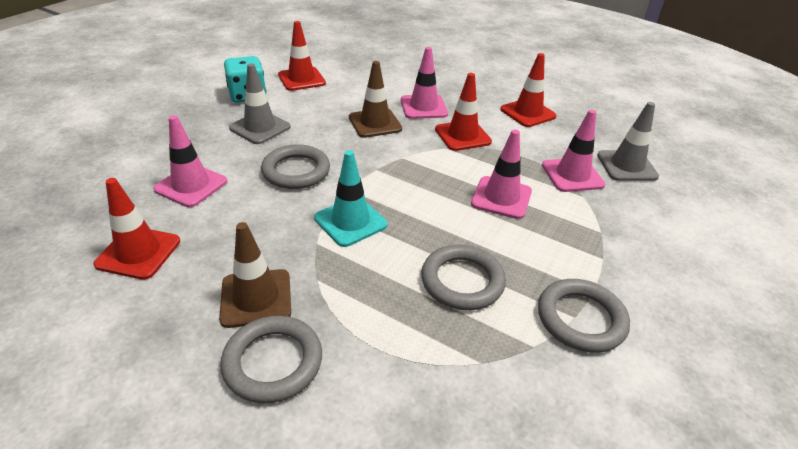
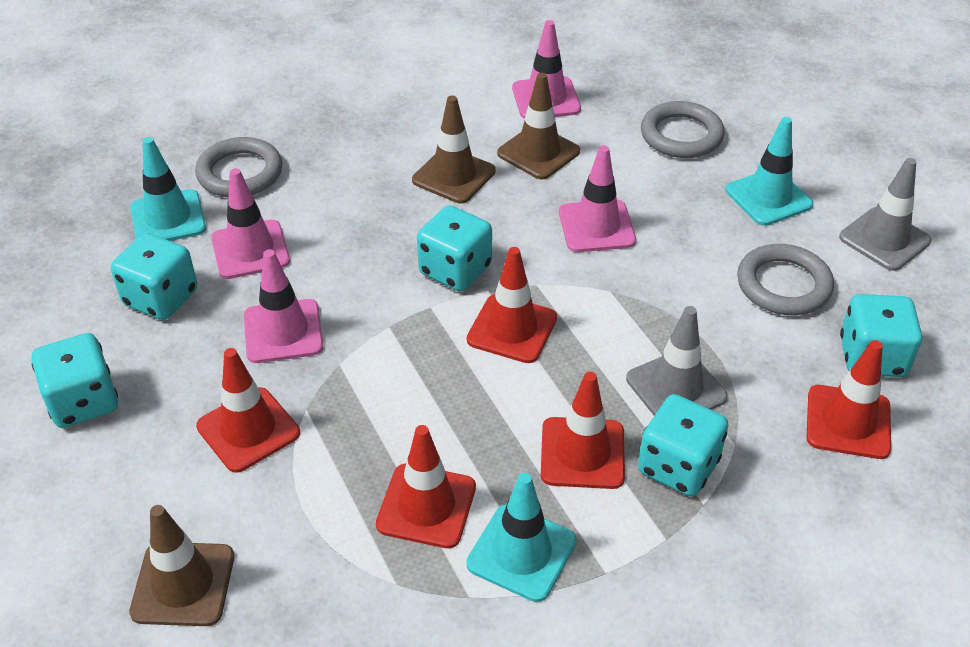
brown traffic cone: [219,222,291,328] [349,61,402,138] = 2 -> [129,505,234,626] [412,95,496,203] [497,73,580,180] = 3
grey ring: [220,316,322,403] [261,145,330,189] [421,245,506,310] [538,279,630,353] = 4 -> [195,137,282,197] [641,101,724,158] [737,244,834,315] = 3
red traffic cone: [93,178,180,280] [278,21,326,91] [435,73,492,151] [500,53,557,127] = 4 -> [196,348,300,473] [376,425,476,548] [467,247,557,363] [541,372,625,489] [806,340,891,459] = 5
turquoise dice: [224,56,266,103] = 1 -> [32,333,118,428] [111,233,197,320] [417,205,492,291] [638,394,728,497] [840,294,922,377] = 5
turquoise traffic cone: [314,150,388,247] = 1 -> [131,137,206,241] [466,472,577,602] [726,117,813,226] = 3

